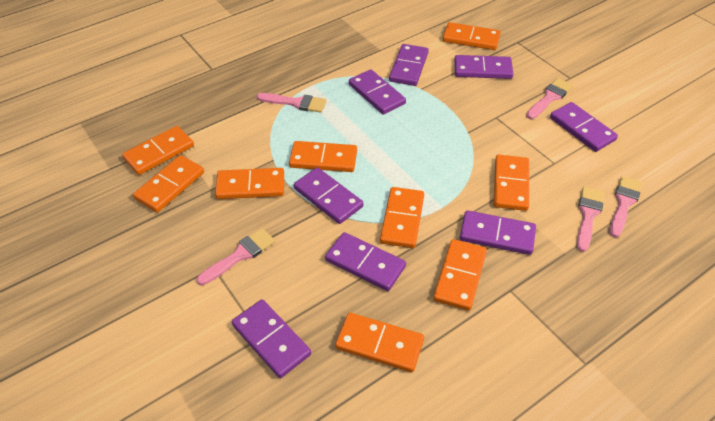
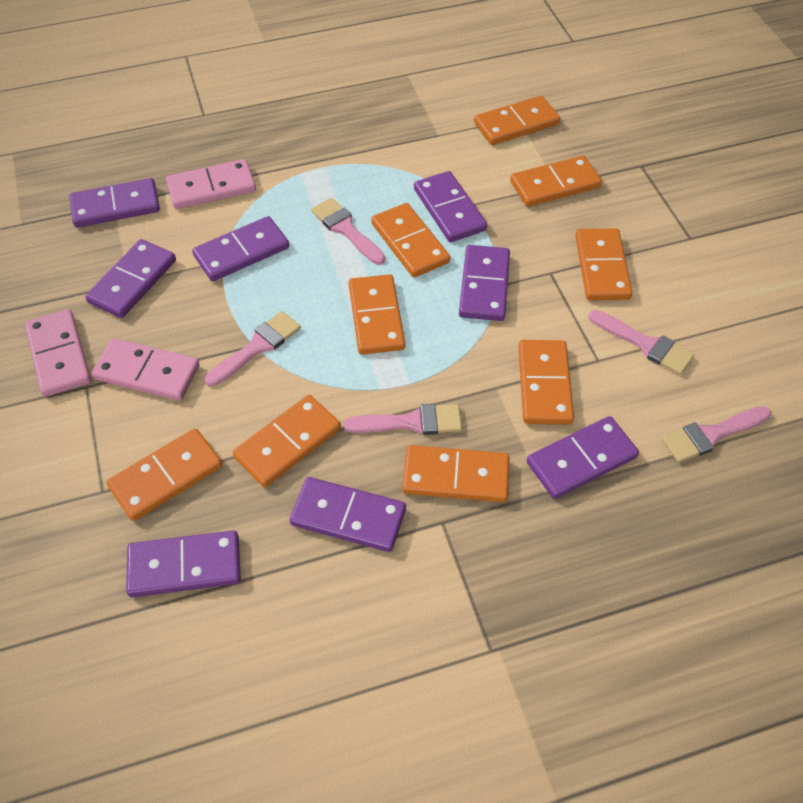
pink domino: none = 0 -> [25,309,91,397] [92,338,200,401] [166,159,256,209] = 3

